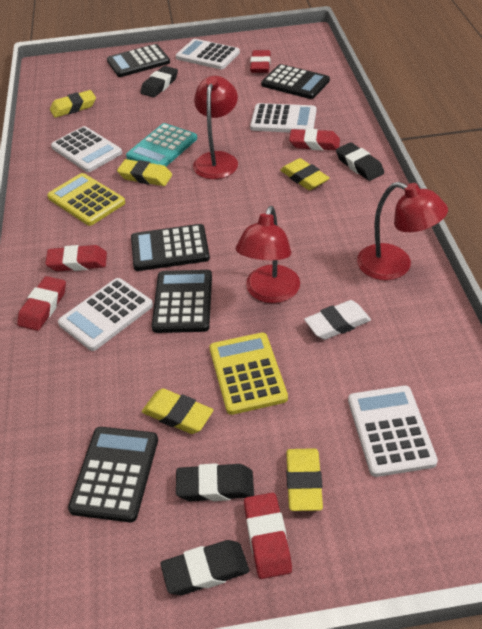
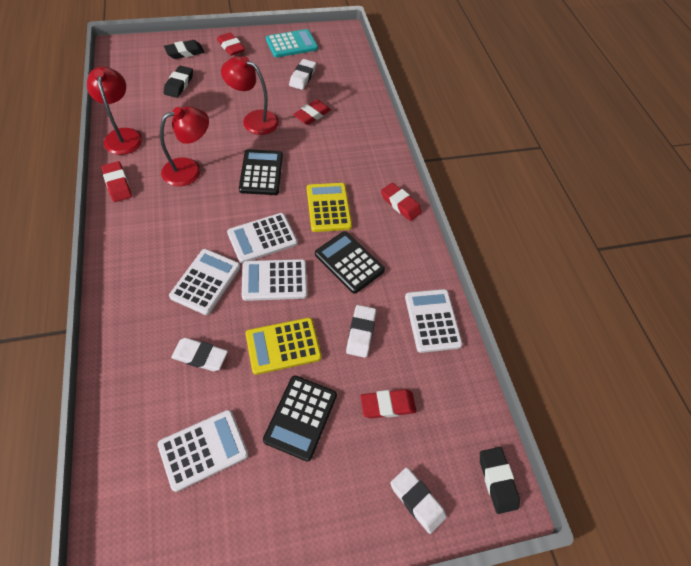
black calculator: [68,427,158,522] [107,44,170,77] [131,224,210,271] [152,270,212,333] [261,64,330,99] = 5 -> [239,149,283,195] [263,376,337,462] [315,231,385,294] = 3
black eraser: [140,66,178,97] [160,540,249,595] [176,463,254,501] [336,142,384,181] = 4 -> [164,40,204,59] [164,65,193,98] [480,447,520,514] = 3
white eraser: [304,300,371,340] = 1 -> [171,338,228,371] [289,59,316,90] [346,305,376,358] [390,467,447,534] = 4
yellow eraser: [50,90,96,118] [117,159,172,186] [142,388,213,434] [280,158,330,190] [286,448,323,511] = 5 -> none = 0

